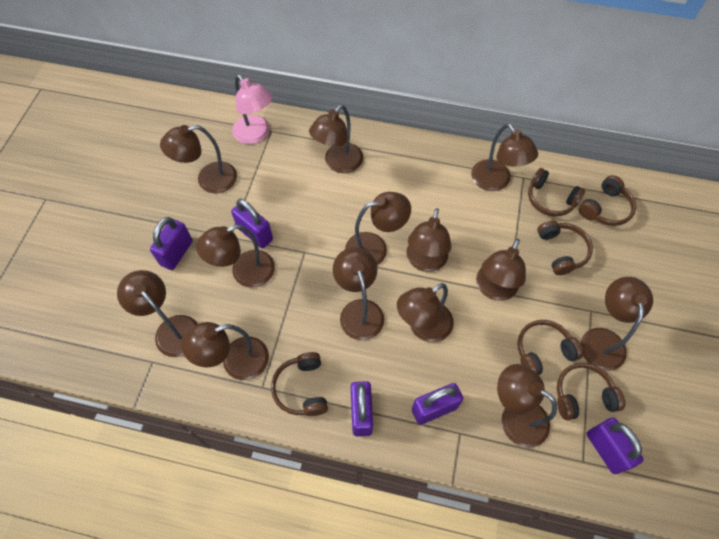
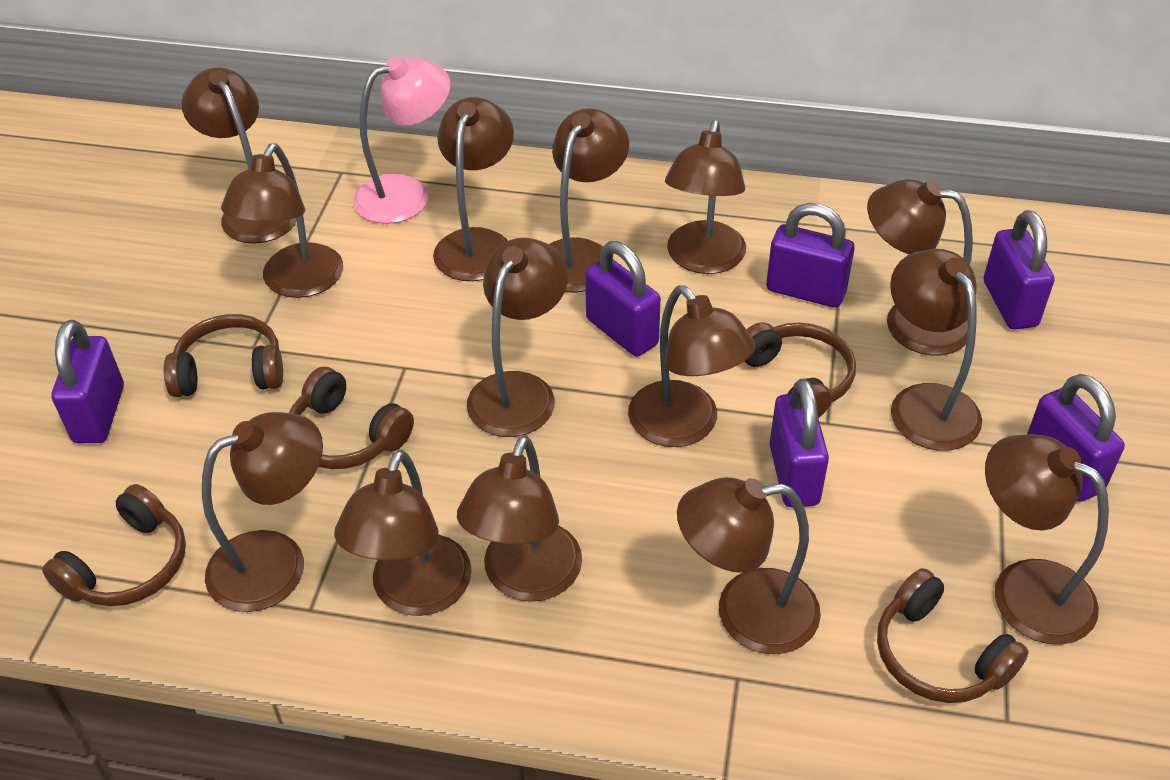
brown headphones: [271,352,328,416] [517,320,584,375] [528,168,585,216] [537,220,593,275] [557,363,625,420] [579,175,636,226] = 6 -> [42,484,186,606] [164,314,283,397] [289,367,414,469] [745,322,856,418] [877,568,1029,703] = 5
brown lamp: [117,270,198,357] [160,125,237,193] [181,322,269,380] [196,225,275,288] [309,105,363,173] [333,247,384,340] [345,192,411,265] [397,283,454,342] [406,208,452,272] [471,123,538,191] [476,239,526,301] [497,364,557,448] [581,277,653,371] = 13 -> [181,67,297,244] [202,412,323,612] [221,143,343,298] [334,450,472,616] [433,97,514,281] [457,435,582,602] [467,238,568,437] [549,108,629,292] [628,285,755,447] [665,120,746,274] [677,477,821,654] [867,179,973,355] [890,249,982,451] [985,434,1109,645] = 14
purple padlock: [150,217,193,270] [231,199,273,248] [351,381,373,436] [412,383,463,425] [586,417,644,474] = 5 -> [51,320,124,443] [585,241,661,357] [766,203,855,308] [769,379,829,507] [984,210,1054,330] [1027,374,1125,502] = 6

